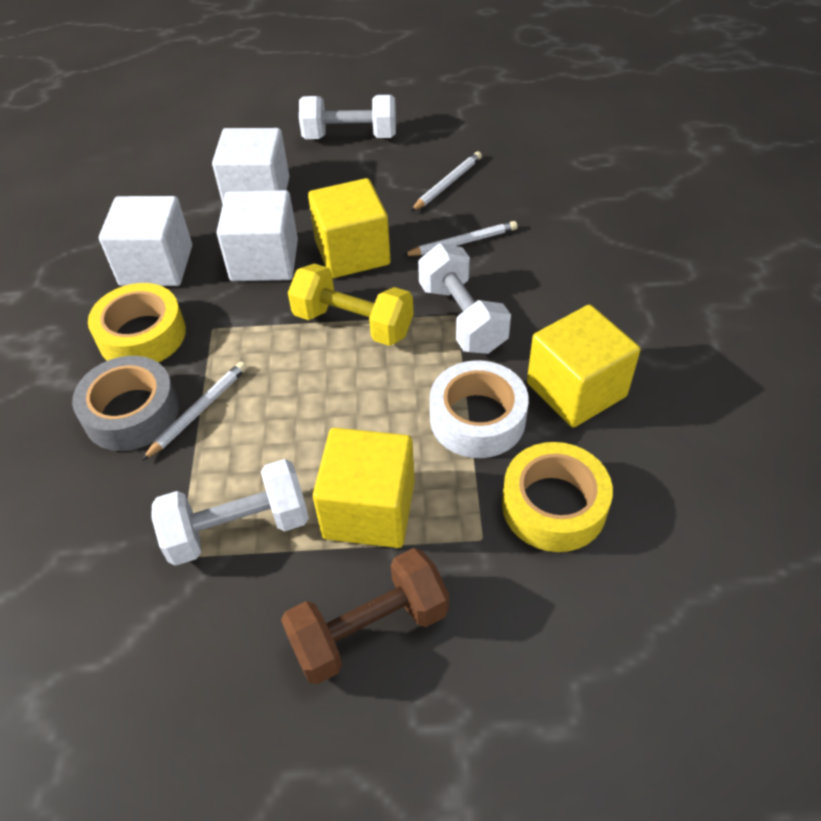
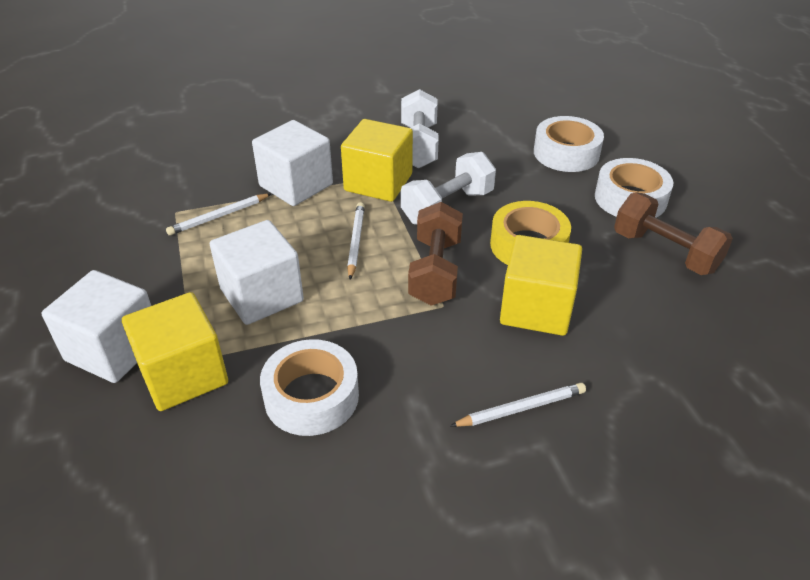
brown dumbbell: [281,548,449,684] = 1 -> [408,202,463,306] [614,192,733,275] = 2
grey tape: [72,356,179,451] = 1 -> none = 0
white dumbbell: [151,459,309,566] [299,95,396,139] [418,243,511,354] = 3 -> [401,89,439,168] [401,152,496,225] = 2
white tape: [430,360,529,458] = 1 -> [260,339,359,436] [534,116,604,172] [595,158,673,218] = 3
yellow dumbbell: [288,263,414,346] = 1 -> none = 0
yellow tape: [88,283,186,362] [502,442,613,552] = 2 -> [490,201,571,265] = 1

